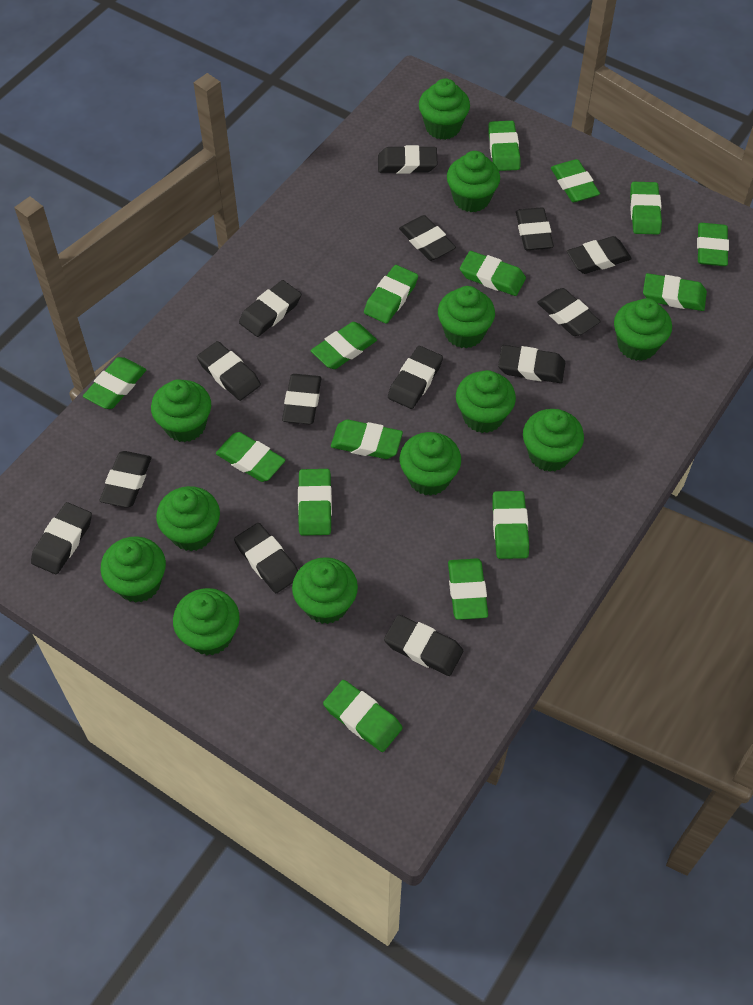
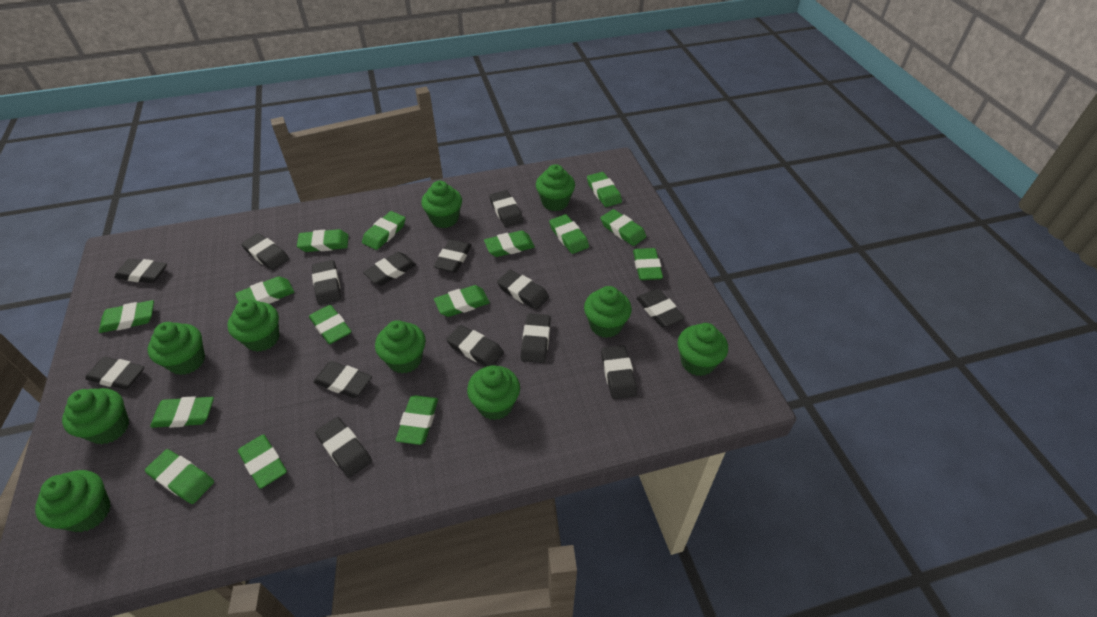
green cupcake: [100,536,166,603] [151,379,211,442] [156,486,220,551] [173,588,240,655] [292,557,358,624] [400,432,461,496] [419,78,470,140] [438,286,495,348] [447,151,500,212] [456,370,516,433] [523,409,584,472] [614,298,672,361] = 12 -> [35,470,111,532] [62,388,129,444] [148,322,205,375] [227,299,279,352] [375,320,426,373] [421,181,462,228] [467,365,520,420] [536,164,575,211] [584,286,632,338] [678,323,728,376] = 10

